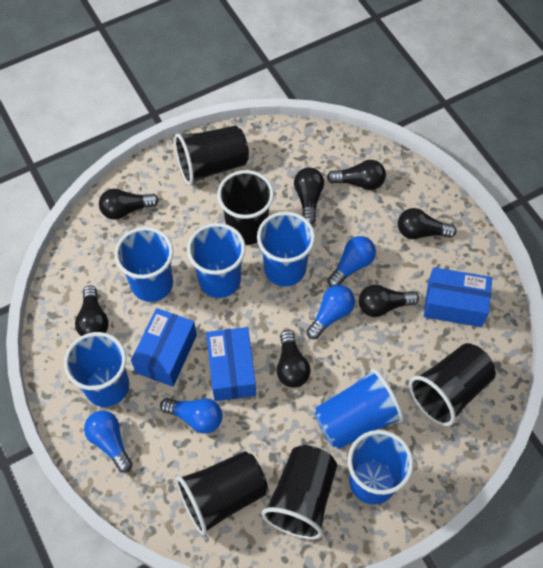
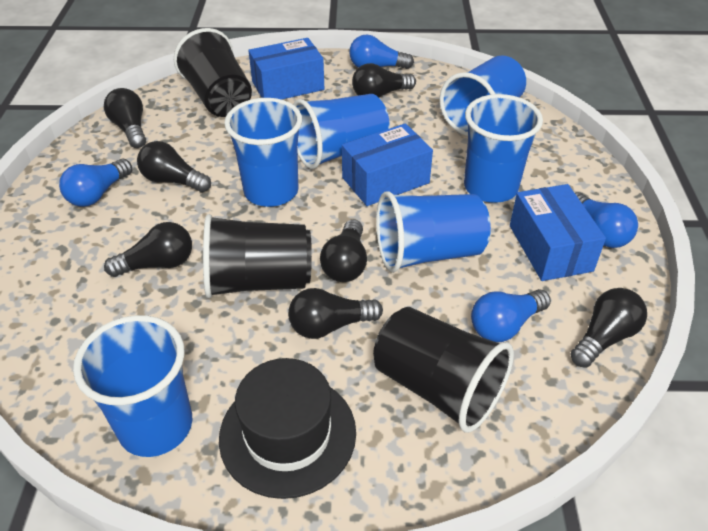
black cup: [174,126,249,185] [176,451,268,535] [217,170,274,245] [262,445,337,539] [409,343,496,426] = 5 -> [174,28,252,117] [203,214,312,298] [373,307,514,433] = 3
black hat: none = 0 -> [219,358,356,499] = 1

